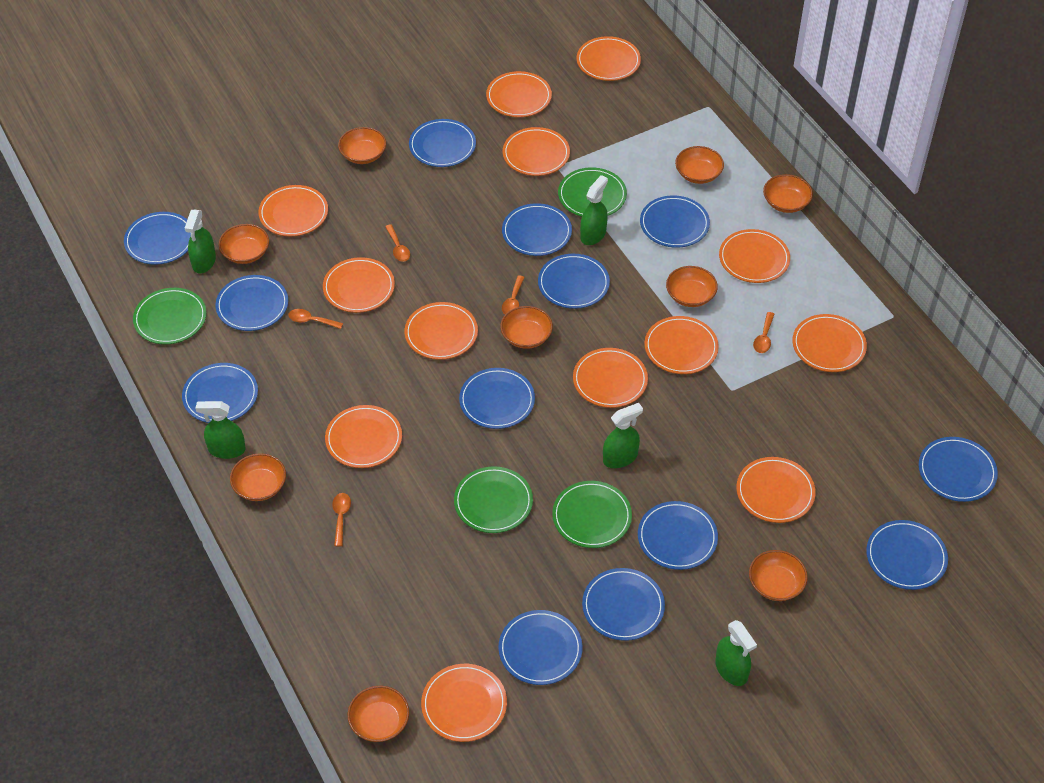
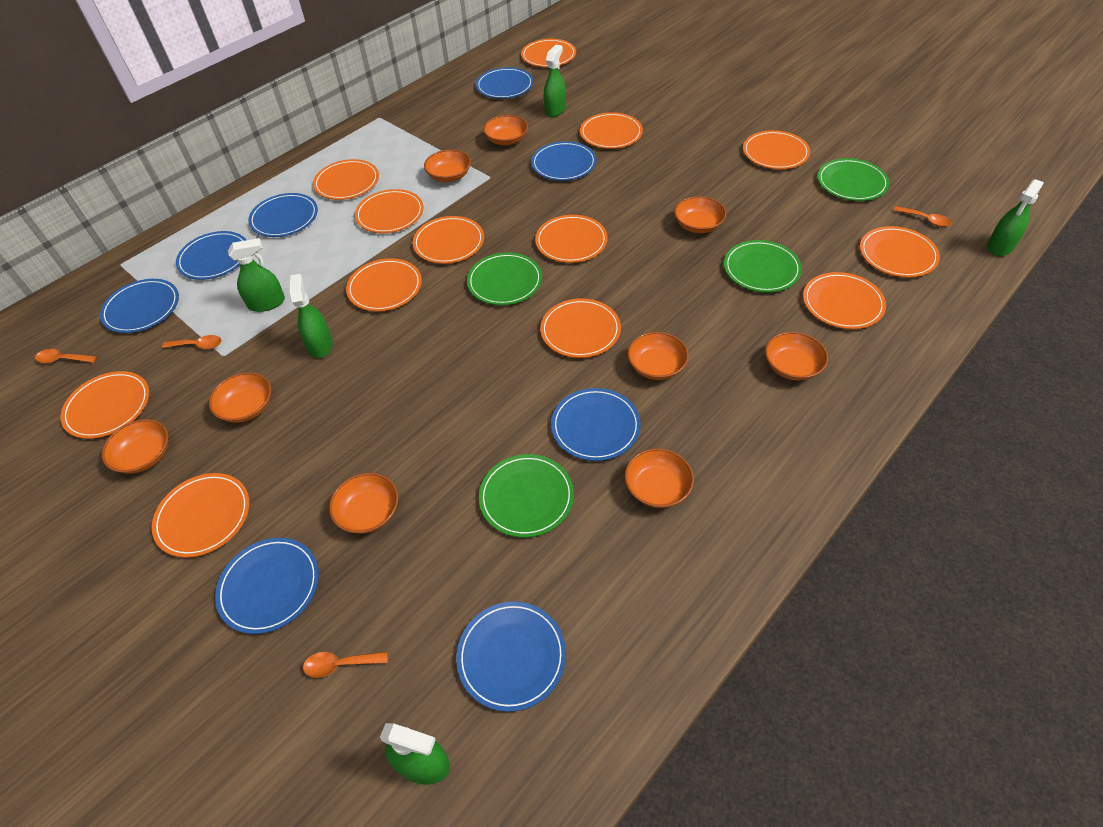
blue plate: [124,212,191,265] [182,363,258,423] [215,275,288,331] [409,119,476,167] [459,368,535,429] [498,610,582,685] [502,203,572,256] [538,254,610,309] [582,568,665,641] [638,501,718,570] [640,195,710,248] [866,520,948,590] [919,437,998,502] = 13 -> [100,279,179,333] [176,231,246,280] [215,538,319,634] [248,193,318,237] [456,601,566,712] [476,67,534,99] [531,141,596,181] [551,388,641,461] = 8
orange spoon: [288,309,343,329] [332,493,351,547] [385,224,410,262] [502,276,525,314] [753,312,774,353] = 5 -> [35,349,97,363] [162,335,222,349] [303,652,388,678] [893,206,952,227] = 4

